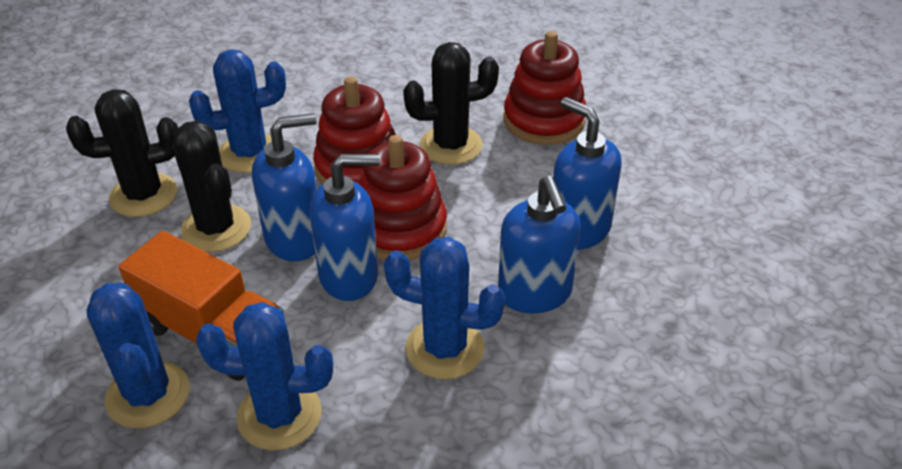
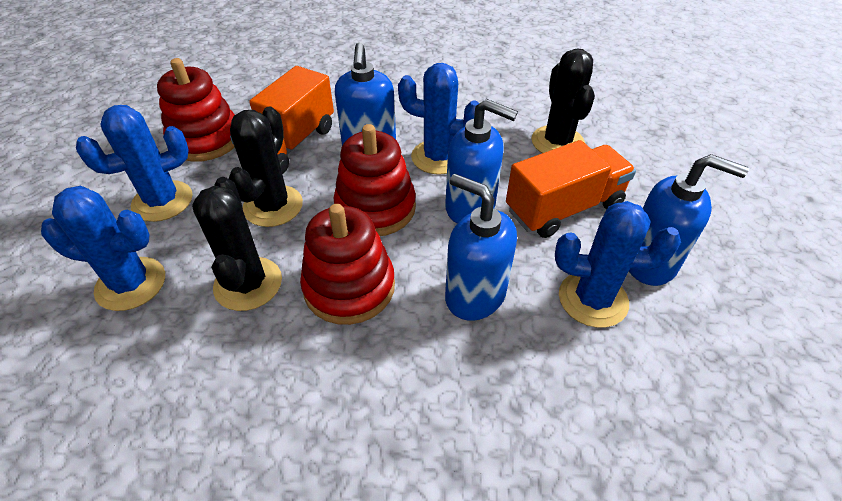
orange truck: [119,231,285,381] = 1 -> [230,66,334,174] [506,140,636,238] = 2

